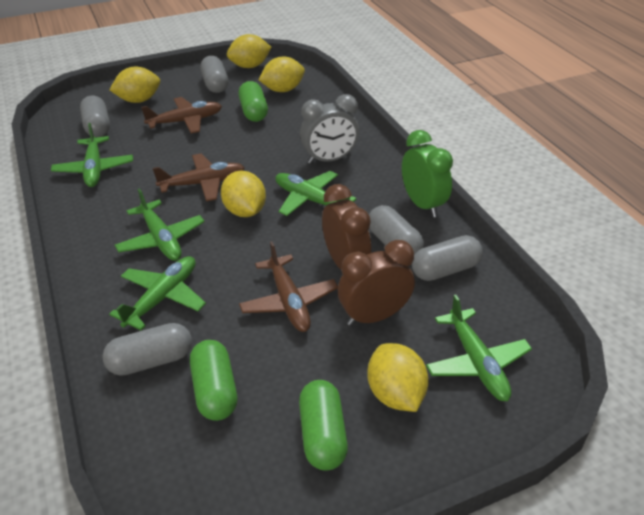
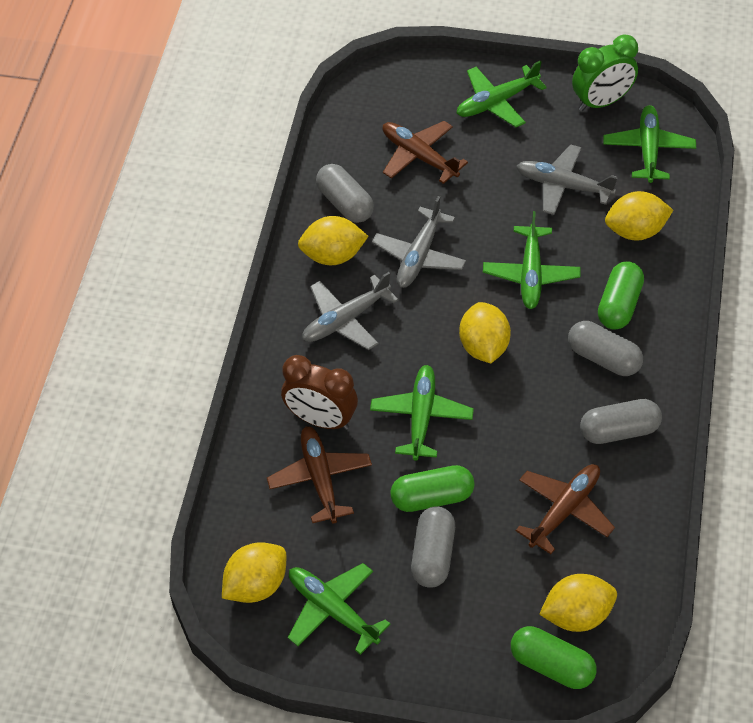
brown clock: [322,184,371,269] [338,240,415,326] = 2 -> [281,355,358,430] = 1
grey capsule: [80,96,110,137] [103,323,192,376] [200,56,228,93] [369,205,424,255] [412,235,483,281] = 5 -> [316,164,374,223] [411,506,455,588] [568,321,643,376] [580,399,662,444] = 4
grey clock: [300,94,359,164] = 1 -> none = 0
grey plane: none = 0 -> [302,272,398,350] [372,196,466,288] [517,144,618,215] = 3

